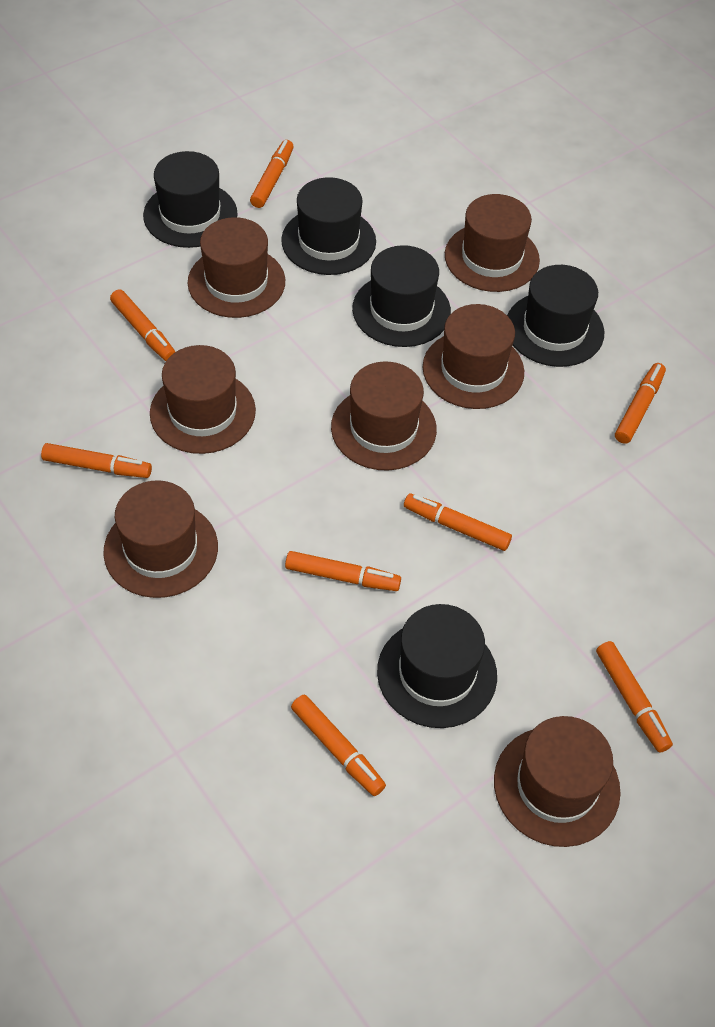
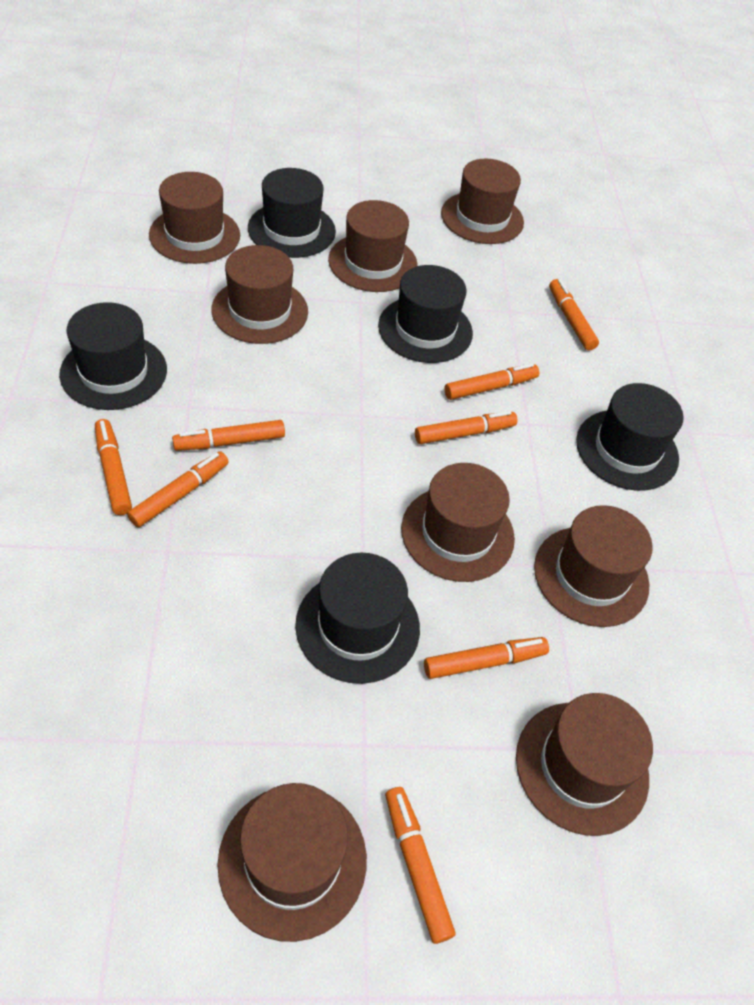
brown hat: [103,480,218,598] [150,345,256,454] [188,217,285,318] [331,362,437,471] [423,304,524,409] [445,194,540,292] [494,716,621,847] = 7 -> [149,172,240,264] [211,245,308,344] [218,783,367,942] [328,200,418,292] [401,463,515,582] [441,159,524,244] [516,693,653,836] [534,505,653,627] = 8

